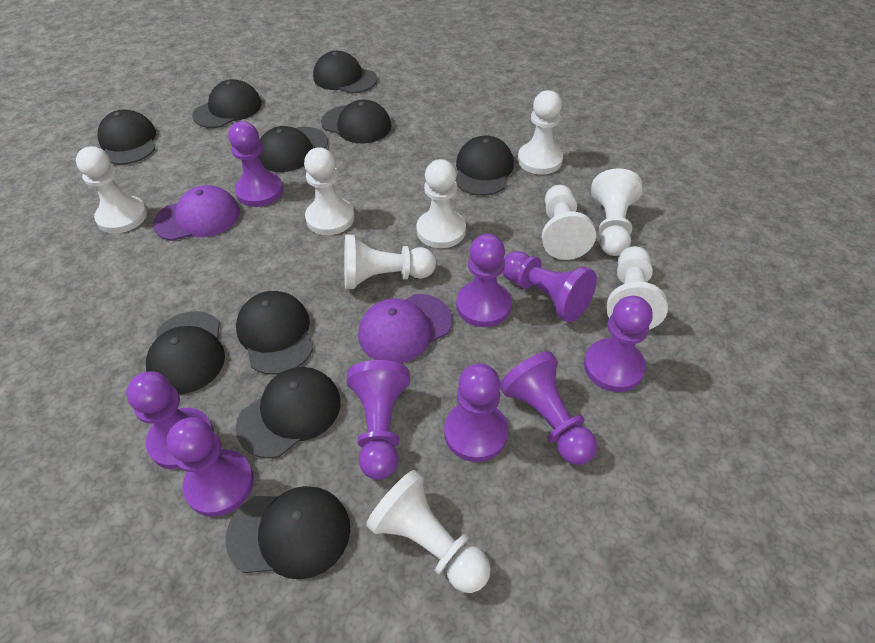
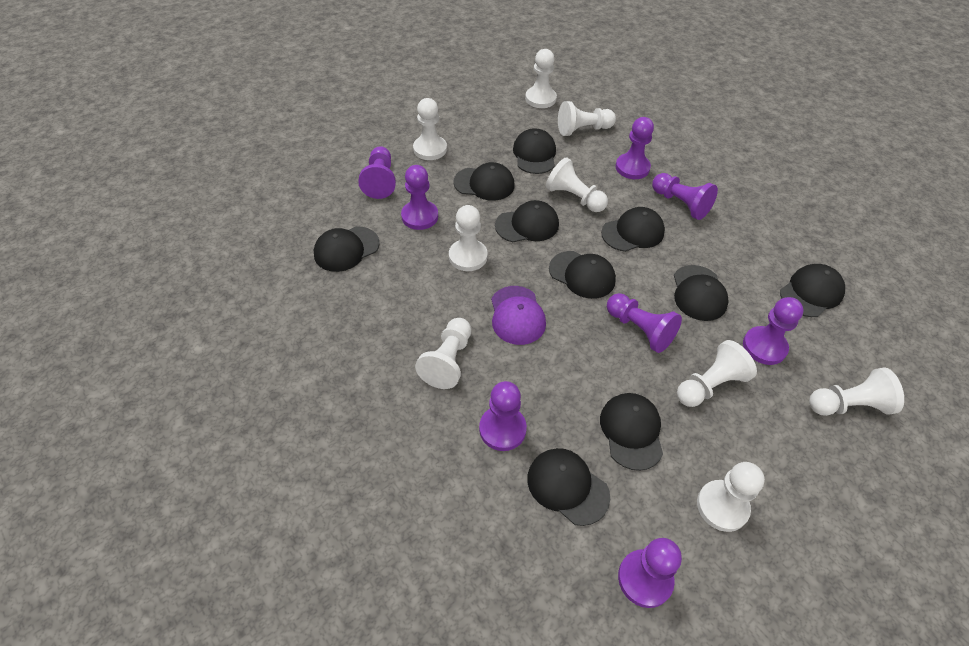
purple cap: [153,185,240,241] [358,294,452,363] = 2 -> [491,286,546,345] = 1
purple pawn: [126,372,214,469] [167,417,254,517] [228,121,283,207] [347,360,410,480] [444,364,508,462] [456,234,512,327] [500,351,597,465] [503,251,597,322] [584,296,653,392] = 9 -> [358,146,396,199] [401,165,438,230] [479,381,527,451] [607,293,682,353] [616,117,654,179] [618,538,682,608] [652,173,718,220] [743,297,803,365] = 8

